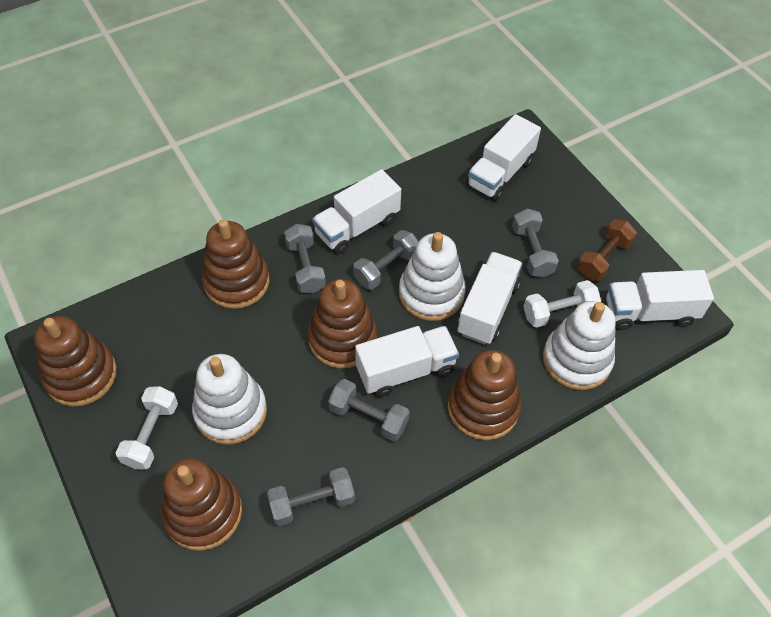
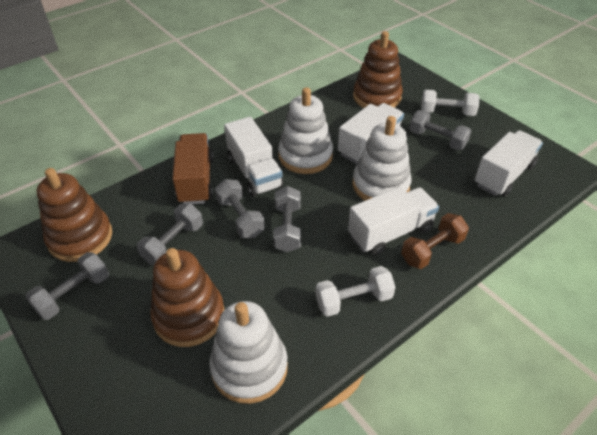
brown stacking toy: [34,316,117,407] [161,458,242,551] [202,219,270,309] [308,279,377,368] [448,350,521,440] = 5 -> [37,168,112,262] [150,248,225,347] [353,31,403,108] = 3
brown truck: none = 0 -> [172,133,214,204] = 1
white truck: [312,169,401,254] [355,326,459,397] [457,252,522,345] [467,114,541,201] [606,270,714,330] = 5 -> [224,117,284,197] [338,103,404,164] [348,186,439,255] [474,130,543,197] = 4

